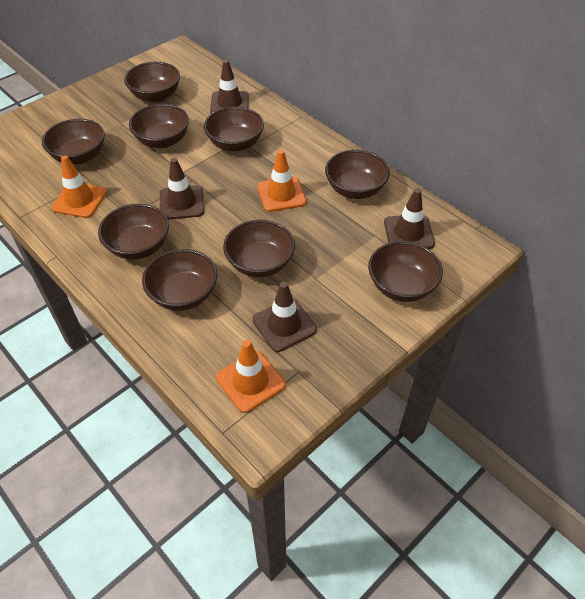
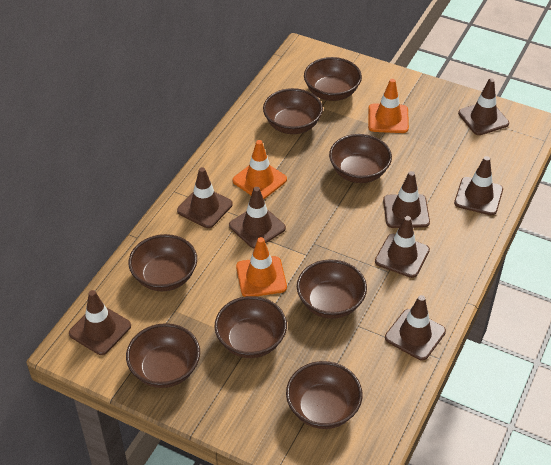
brown bowl: [42,119,105,164] [98,204,169,260] [124,62,180,102] [129,104,189,148] [142,249,217,311] [204,107,264,151] [223,220,295,278] [325,150,390,199] [368,241,443,302] = 9 -> [126,323,200,388] [129,234,197,291] [214,296,287,358] [263,88,323,134] [286,361,362,429] [297,259,367,319] [304,57,362,101] [329,134,392,183] = 8
brown traffic cone: [160,158,204,220] [210,60,249,114] [252,282,317,352] [384,188,435,249] = 4 -> [69,290,131,355] [177,167,232,228] [229,187,286,248] [375,216,430,278] [383,171,430,228] [385,295,446,360] [454,156,503,216] [458,78,509,135] = 8

